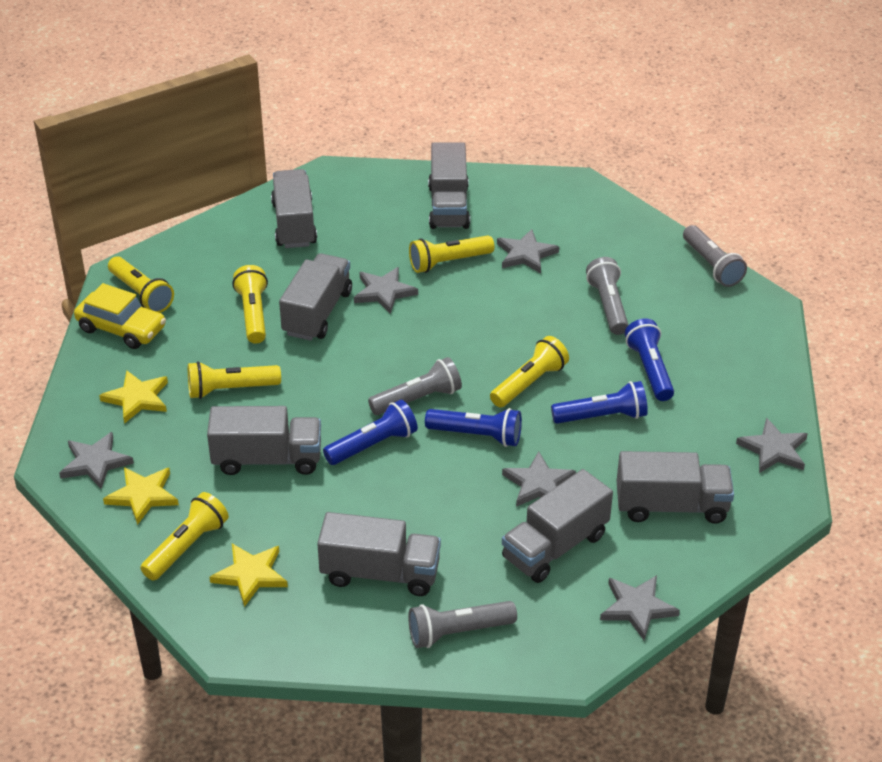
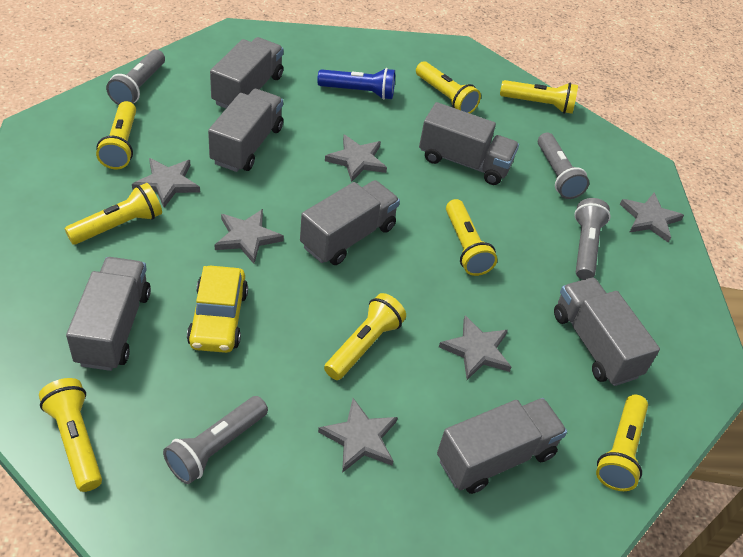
blue flashlight: [323,400,418,465] [425,408,522,447] [551,381,648,424] [625,318,674,401] = 4 -> [317,68,395,100] = 1
yellow flashlight: [108,256,174,313] [140,492,229,581] [188,361,281,399] [232,265,268,344] [409,236,495,273] [490,336,569,407] = 6 -> [39,378,102,492] [65,183,162,245] [96,101,136,169] [324,293,406,380] [416,61,481,114] [446,199,497,276] [500,80,578,114] [596,395,648,491] = 8
yellow star: [99,370,168,424] [103,467,179,525] [209,544,288,607] = 3 -> none = 0

